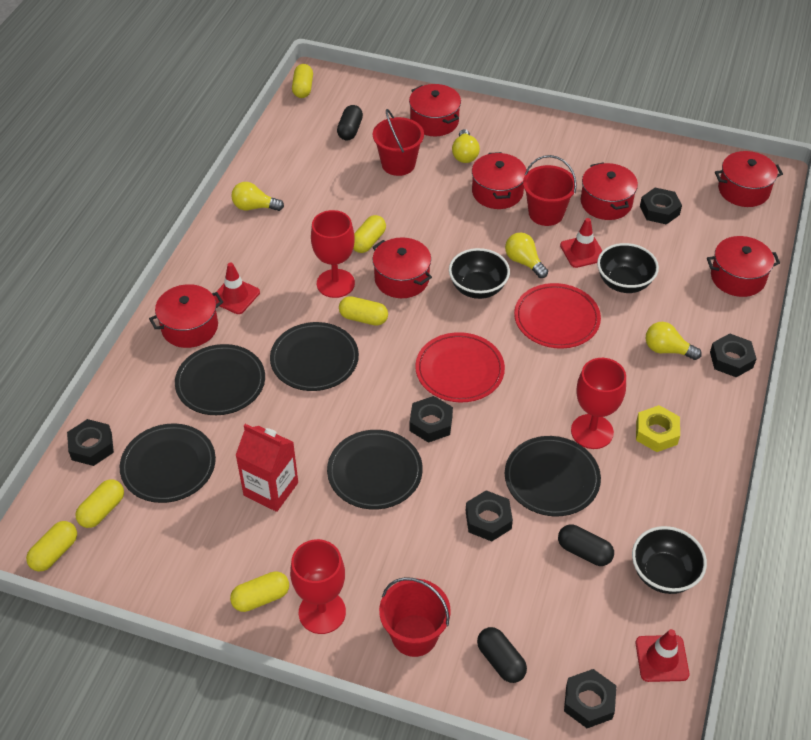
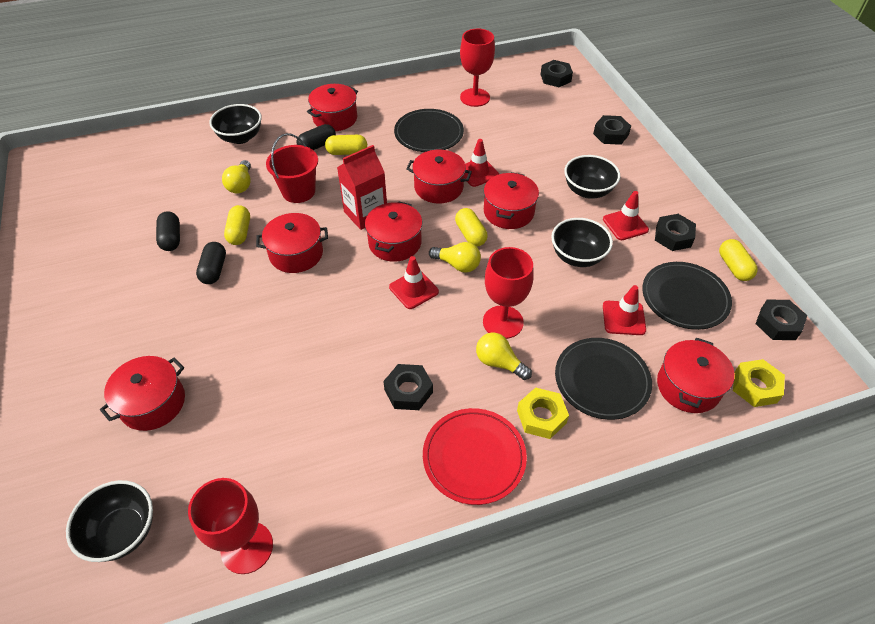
black bowl: [449,248,510,299] [597,243,659,293] [632,526,707,594] = 3 -> [66,480,153,562] [209,104,262,144] [551,218,613,267] [564,155,620,198] = 4
black nut: [67,419,114,466] [409,396,453,443] [466,490,513,541] [564,669,616,728] [640,188,682,225] [710,334,757,377] = 6 -> [383,364,433,410] [540,60,573,87] [593,115,631,145] [655,214,696,251] [756,300,807,340] = 5
black plate: [120,423,216,503] [175,344,265,415] [270,322,359,391] [327,430,423,510] [505,436,601,516] = 5 -> [394,109,464,152] [555,338,652,420] [642,262,732,330] = 3
red bucket: [373,109,424,176] [379,577,451,657] [523,155,577,226] = 3 -> [266,133,318,203] = 1
red plate: [415,332,505,402] [514,283,601,349] = 2 -> [423,408,527,505] = 1
red traffic cone: [214,262,260,314] [560,218,602,268] [635,629,689,682] = 3 -> [389,256,439,309] [464,139,499,187] [603,191,649,240] [603,285,646,335] = 4
yellow capsule: [26,521,77,571] [76,479,124,528] [230,571,289,612] [292,64,313,98] [339,296,388,326] [353,215,386,253] = 6 -> [224,205,250,245] [325,135,367,155] [455,208,487,247] [719,239,758,281] = 4
yellow light bulb: [231,182,284,211] [452,129,480,163] [505,232,548,278] [646,322,702,360] = 4 -> [222,160,251,194] [429,242,481,272] [476,333,532,380] = 3
yellow nut: [636,405,680,452] = 1 -> [517,387,569,439] [733,359,785,407] = 2

